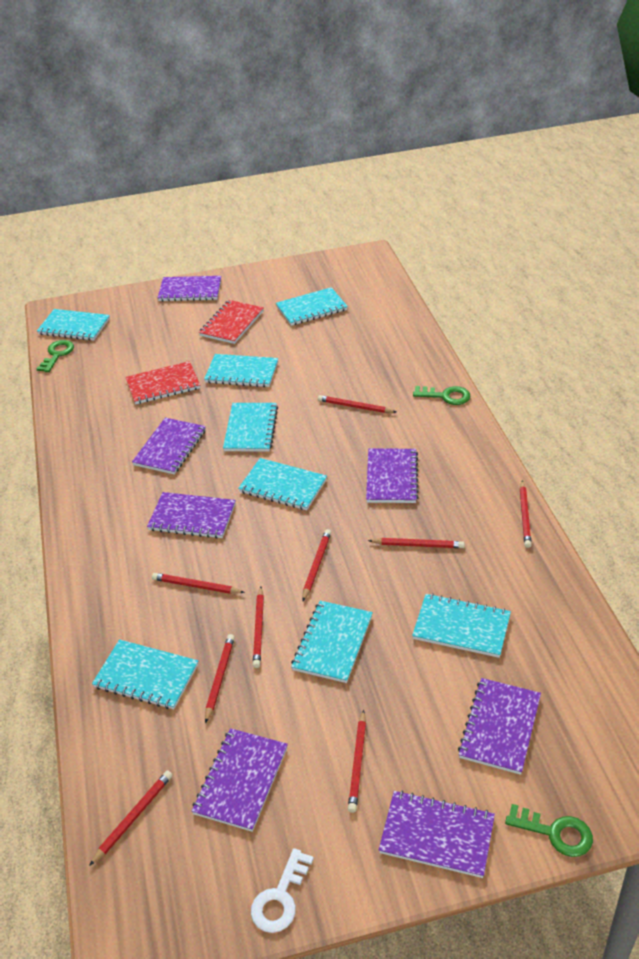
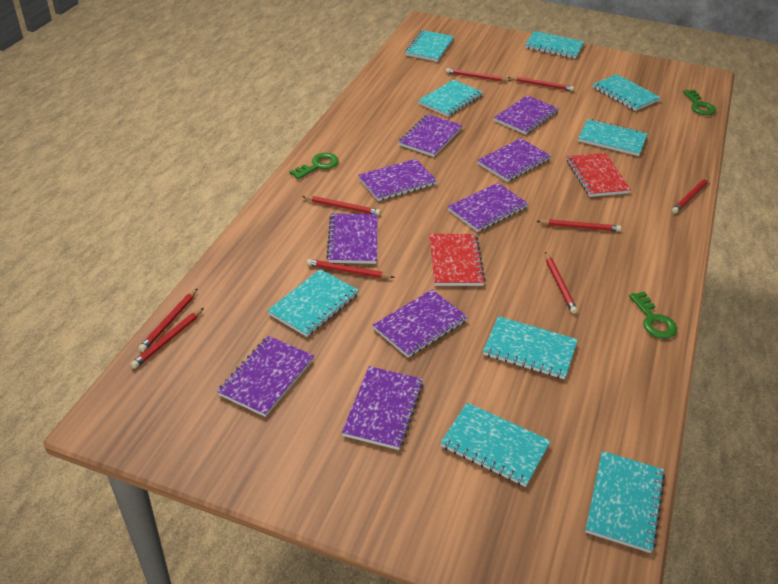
purple notebook: [132,418,206,474] [147,492,236,539] [158,276,221,301] [192,728,288,832] [366,449,418,503] [379,791,495,878] [458,678,541,775] = 7 -> [217,336,314,417] [326,213,378,264] [342,366,424,450] [358,159,437,201] [373,290,468,358] [398,114,463,157] [448,183,529,232] [477,138,551,182] [494,95,559,135] = 9
turquoise notebook: [37,309,110,341] [92,639,198,709] [204,354,278,387] [223,403,278,452] [238,458,327,510] [276,287,348,326] [291,601,373,683] [412,593,511,658] = 8 -> [267,269,359,337] [405,30,454,62] [418,79,483,117] [440,403,551,487] [483,316,578,379] [525,31,584,59] [578,119,648,156] [585,451,665,553] [593,74,661,111] = 9
white key: [251,848,314,933] = 1 -> none = 0

